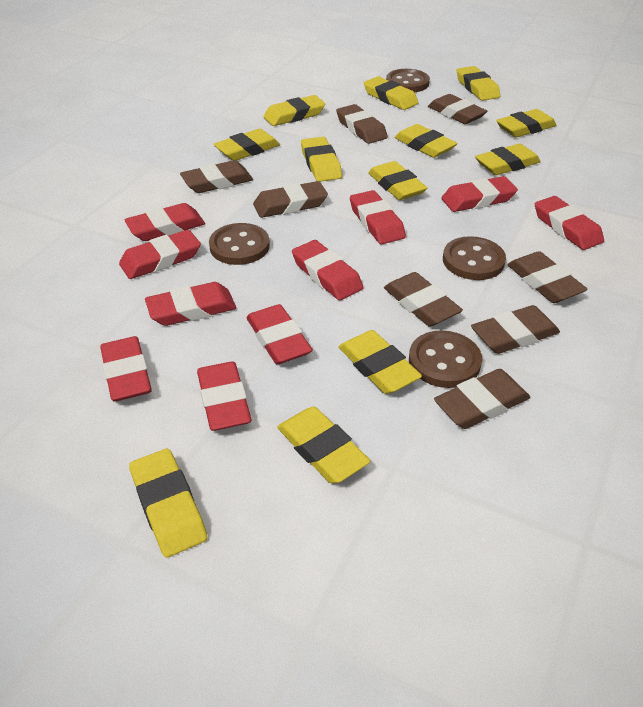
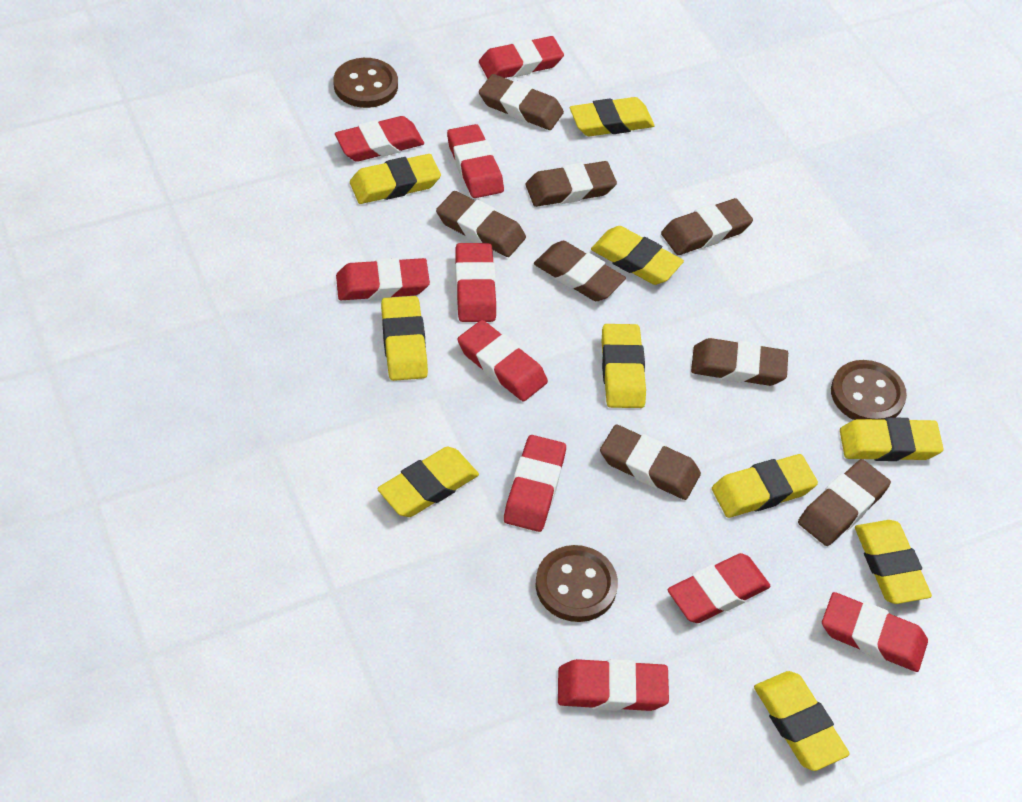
brown button: [209,223,270,265] [386,69,430,92] [409,330,482,388] [443,236,506,280] = 4 -> [333,58,398,108] [535,545,618,622] [831,360,907,420] = 3
yellow eraser: [129,449,207,558] [213,129,280,161] [263,95,325,126] [277,407,370,483] [301,137,342,182] [339,330,422,394] [364,76,419,110] [368,161,427,200] [394,124,458,158] [457,66,500,101] [475,144,541,175] [496,109,556,137] = 12 -> [350,154,441,204] [377,447,479,517] [381,296,428,381] [570,97,655,136] [591,226,684,285] [602,324,646,408] [712,454,818,518] [754,671,850,771] [840,417,944,461] [855,520,932,604] = 10

